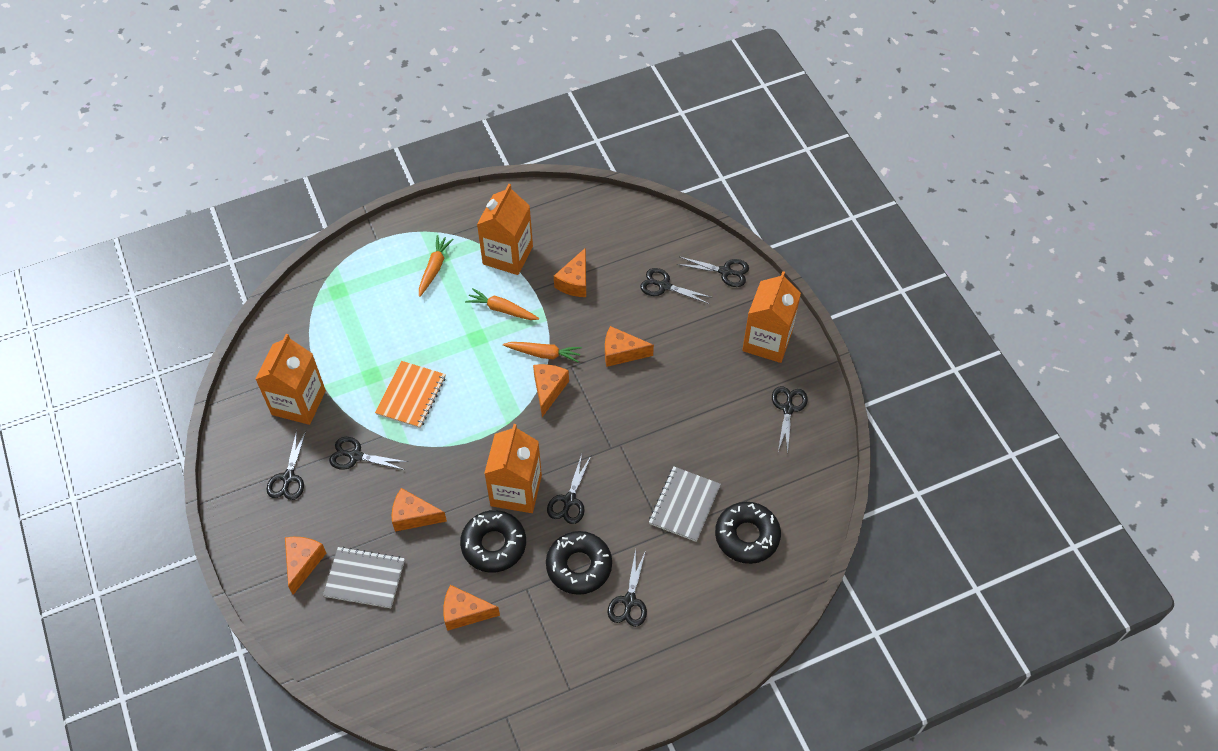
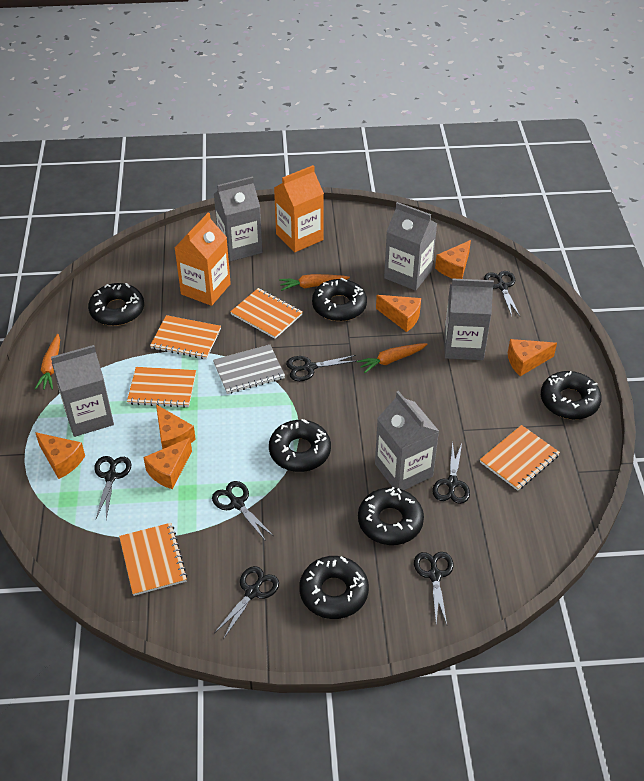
black donut: [460,510,526,573] [546,531,612,595] [715,502,781,564] = 3 -> [88,283,144,326] [269,419,331,472] [299,556,369,619] [312,278,367,321] [358,487,424,545] [541,371,602,420] = 6
grey carton: none = 0 -> [51,345,114,437] [214,176,262,262] [375,391,439,490] [384,202,437,291] [444,279,494,360] = 5
grey notebook: [323,547,405,608] [649,466,721,542] = 2 -> [213,345,285,394] = 1
orange carton: [255,334,326,425] [477,184,533,275] [484,424,542,513] [742,271,801,363] = 4 -> [175,213,231,306] [274,165,324,252] = 2
orange notebook: [375,361,446,428] = 1 -> [119,523,187,596] [127,367,196,408] [150,315,221,359] [230,288,302,339] [480,425,560,491] = 5

